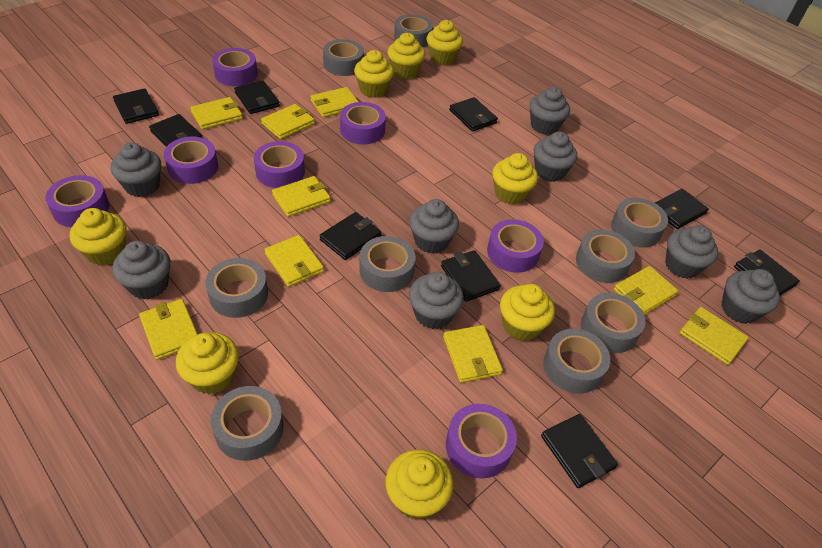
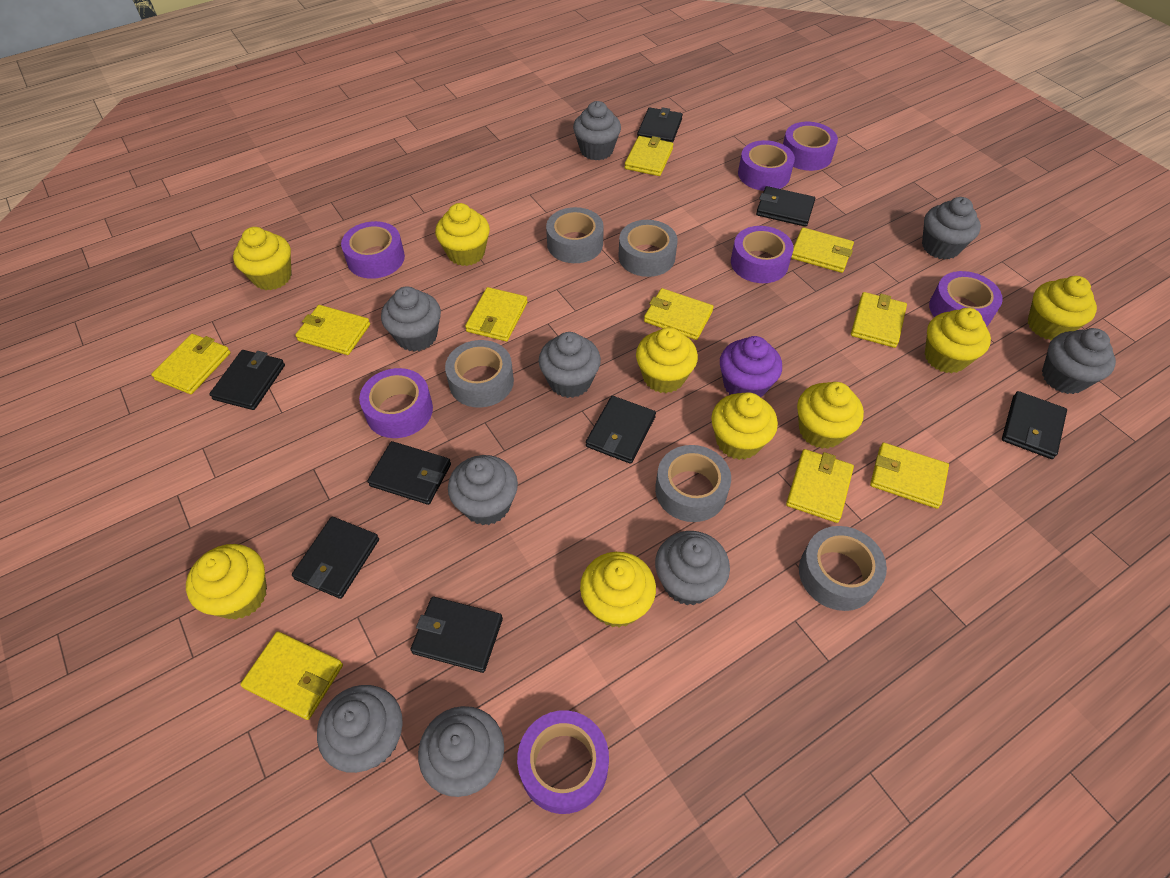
black wallet: [113,88,159,124] [149,114,202,147] [234,80,280,114] [320,212,381,260] [441,250,501,302] [449,97,498,132] [541,414,618,488] [655,189,709,229] [734,249,800,295] = 9 -> [210,350,285,410] [292,517,379,599] [368,441,451,505] [410,597,503,673] [586,396,656,464] [637,107,683,143] [756,186,815,227] [1002,391,1067,459] = 8
grey cupcake: [111,142,161,197] [113,241,171,299] [409,199,459,254] [409,272,464,329] [530,87,570,135] [534,132,577,182] [665,225,718,279] [721,269,780,324] = 8 -> [317,685,403,773] [381,286,441,352] [418,706,504,797] [448,455,518,525] [539,332,601,398] [573,101,621,160] [655,531,730,605] [922,197,981,260] [1042,328,1116,394] = 9
grey tape: [205,258,268,318] [211,386,283,461] [323,39,364,76] [359,236,416,292] [394,14,433,47] [543,329,610,394] [576,229,635,283] [581,293,646,353] [611,198,668,248] = 9 -> [445,340,514,408] [546,207,604,263] [618,220,678,277] [655,445,731,522] [799,526,887,611] = 5
purple cupcake: none = 0 -> [720,336,782,397] = 1
yellow cupcake: [70,208,126,266] [176,332,239,394] [354,50,394,98] [386,450,454,520] [387,33,425,79] [427,20,463,65] [492,153,538,205] [500,284,555,341] = 8 -> [186,544,267,620] [233,227,292,290] [435,203,490,266] [580,552,656,628] [636,327,698,393] [711,392,778,460] [797,382,864,449] [925,308,991,373] [1028,276,1097,340] = 9
yellow wallet: [139,299,198,360] [190,97,243,130] [261,104,315,139] [264,235,324,287] [272,176,331,217] [310,87,359,117] [443,325,503,383] [614,266,678,315] [679,307,749,365] = 9 -> [151,334,231,394] [240,631,343,720] [295,305,370,355] [465,287,528,341] [625,136,674,176] [644,288,714,340] [786,449,854,523] [791,227,854,273] [851,292,907,348] [870,443,949,509] = 10

